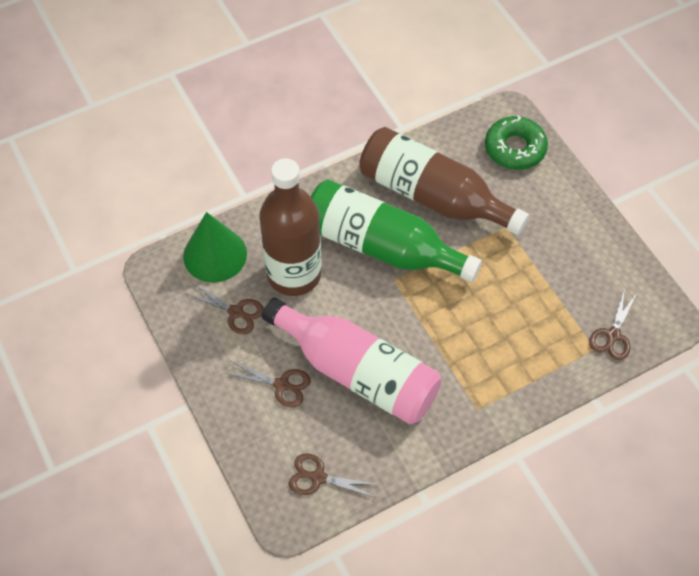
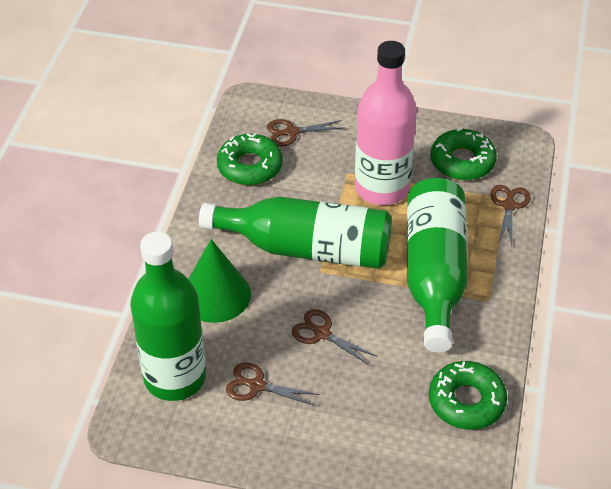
brown bottle: [259,158,321,296] [359,127,529,235] = 2 -> none = 0
green bottle: [311,180,482,282] = 1 -> [130,232,206,401] [199,196,392,269] [407,178,468,353] = 3
green donut: [485,115,548,170] = 1 -> [217,133,283,185] [429,361,507,430] [430,128,497,180] = 3

